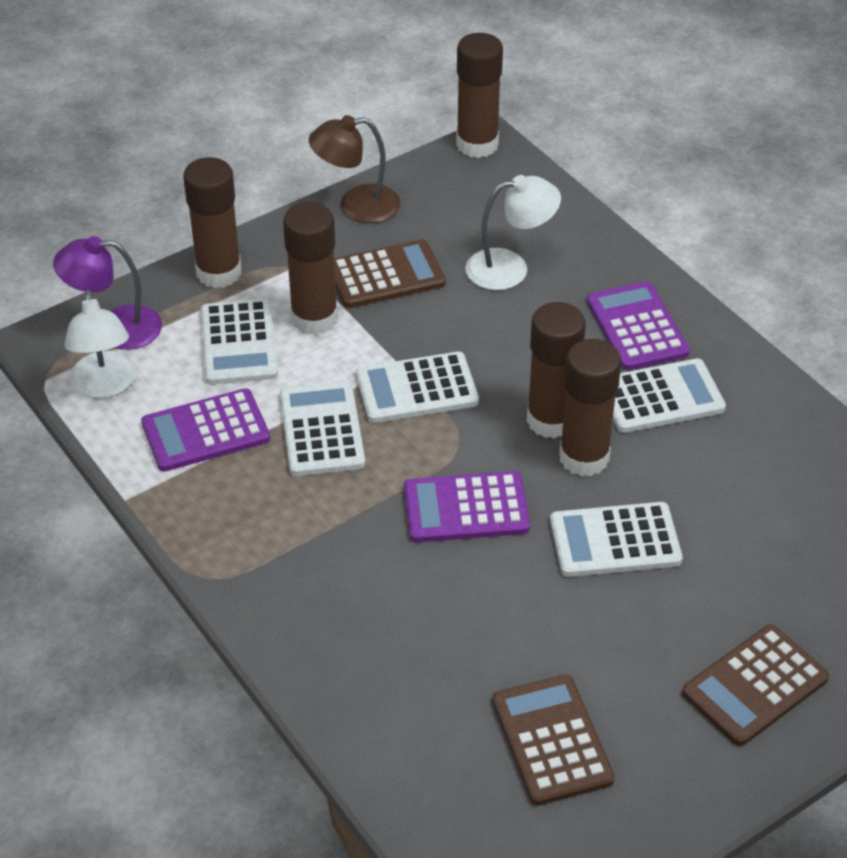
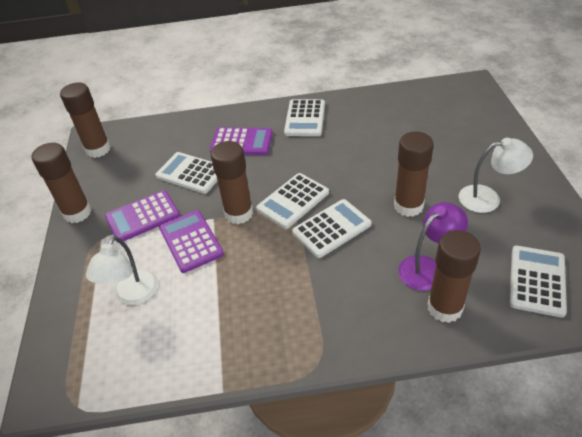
brown calculator: [334,239,446,308] [492,674,615,806] [682,625,829,746] = 3 -> none = 0
brown lamp: [309,115,400,223] = 1 -> none = 0

